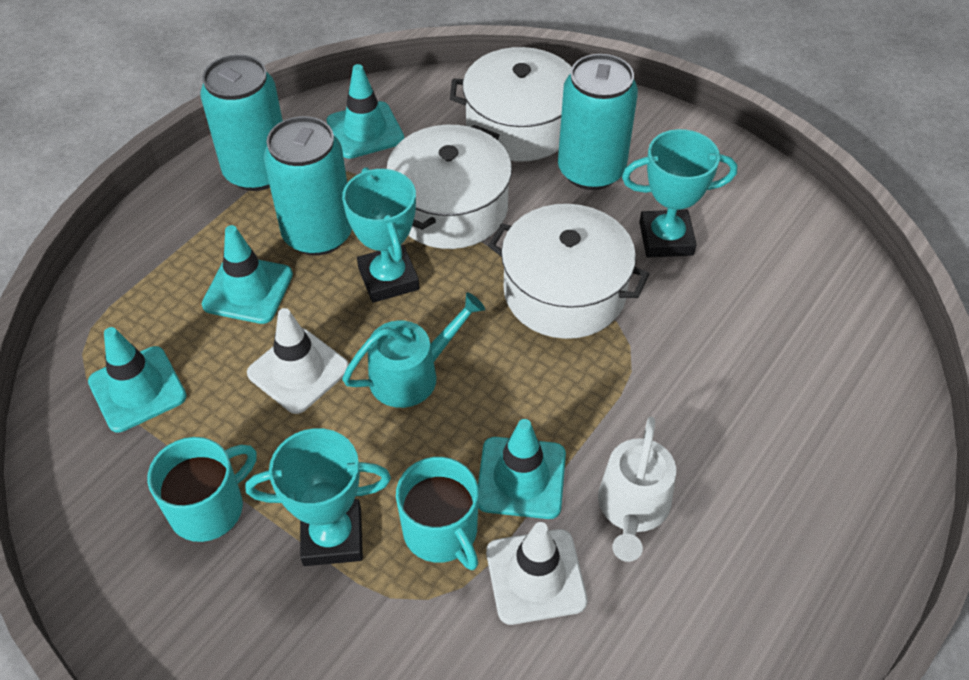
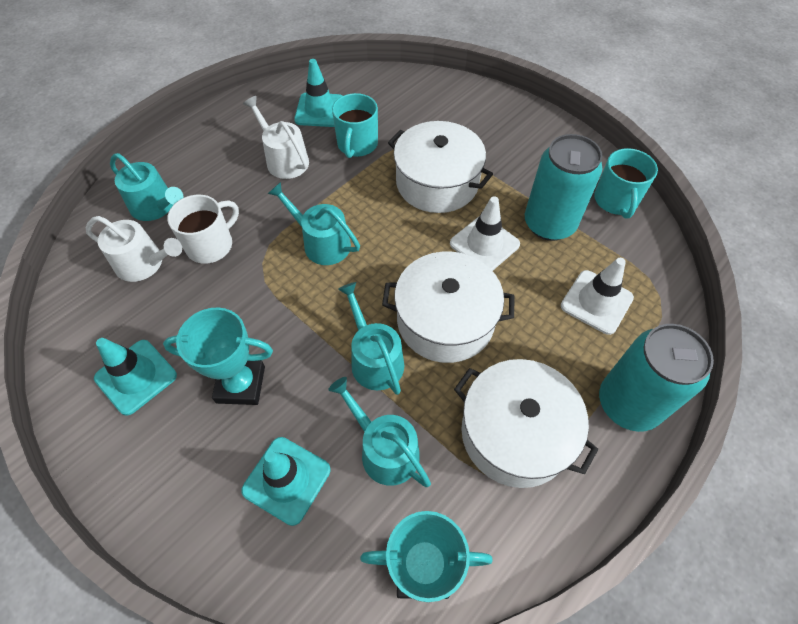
turquoise can: [201,55,283,191] [263,116,352,256] [558,54,638,190] = 3 -> [525,134,602,241] [599,324,714,432] = 2
turquoise traffic cone: [88,327,187,433] [202,225,293,324] [327,64,404,159] [478,419,566,519] = 4 -> [94,338,177,416] [241,437,331,526] [294,59,343,127] = 3
turquoise trophy: [246,428,391,566] [342,167,419,303] [622,129,737,257] = 3 -> [163,307,273,405] [360,511,493,602] = 2
turquoise watering can: [342,292,485,408] = 1 -> [110,153,184,221] [268,182,360,265] [328,377,431,487] [338,282,405,395] = 4
white mug: none = 0 -> [167,195,239,264] = 1
white watering can: [598,417,676,562] = 1 -> [86,216,182,282] [243,96,309,179] = 2

